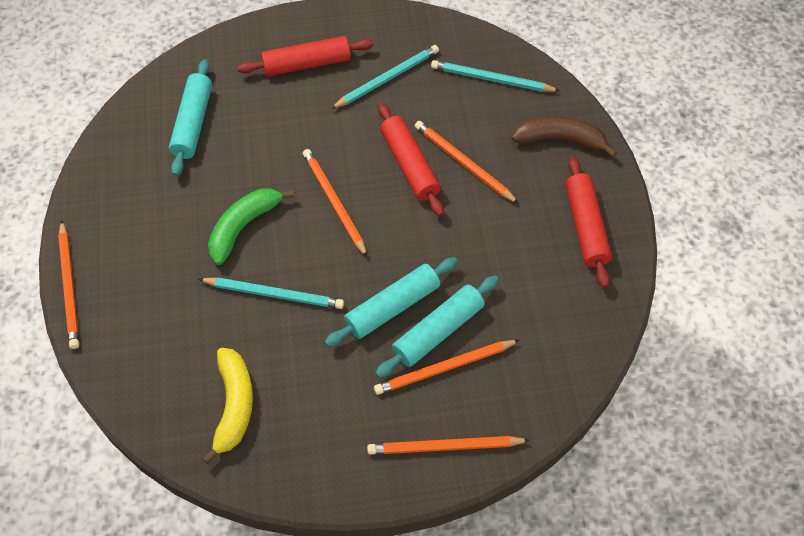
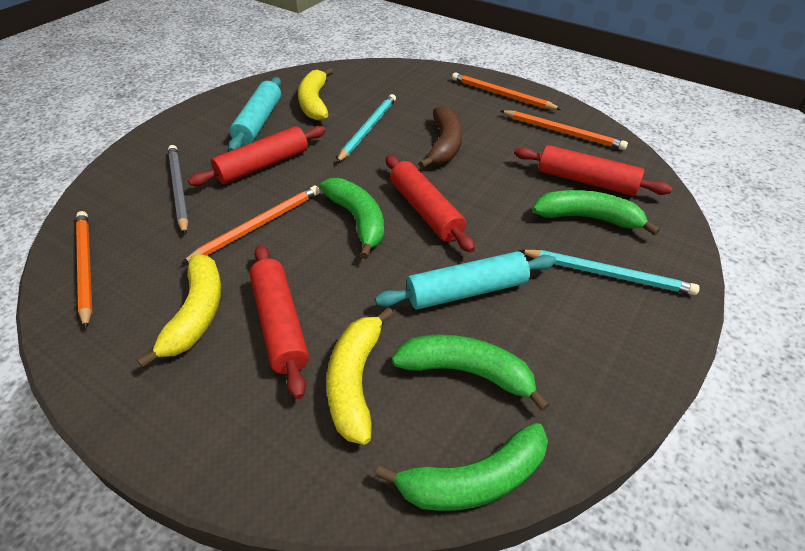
green banana: [208,188,294,265] = 1 -> [320,178,384,259] [375,423,548,511] [392,335,550,411] [532,190,660,236] = 4
grey pencil: none = 0 -> [168,145,189,235] = 1
orange pencil: [58,220,79,349] [303,149,368,258] [367,436,530,455] [374,340,520,395] [415,121,519,204] = 5 -> [76,211,92,329] [181,186,320,264] [452,72,562,110] [501,110,628,150] = 4
red rolling pin: [238,36,374,76] [378,103,444,216] [566,156,612,288] = 3 -> [188,126,326,186] [249,245,309,399] [386,155,475,253] [514,145,672,196] = 4
turquoise pencil: [199,277,344,309] [331,45,439,109] [431,60,560,92] = 3 -> [336,94,396,163] [519,250,700,295] = 2
turquoise rolling pin: [169,59,212,176] [325,257,458,347] [375,275,499,378] = 3 -> [228,77,281,151] [375,251,556,310] = 2
yellow banana: [202,348,253,464] = 1 -> [137,254,222,368] [298,68,333,121] [326,307,394,445] = 3

